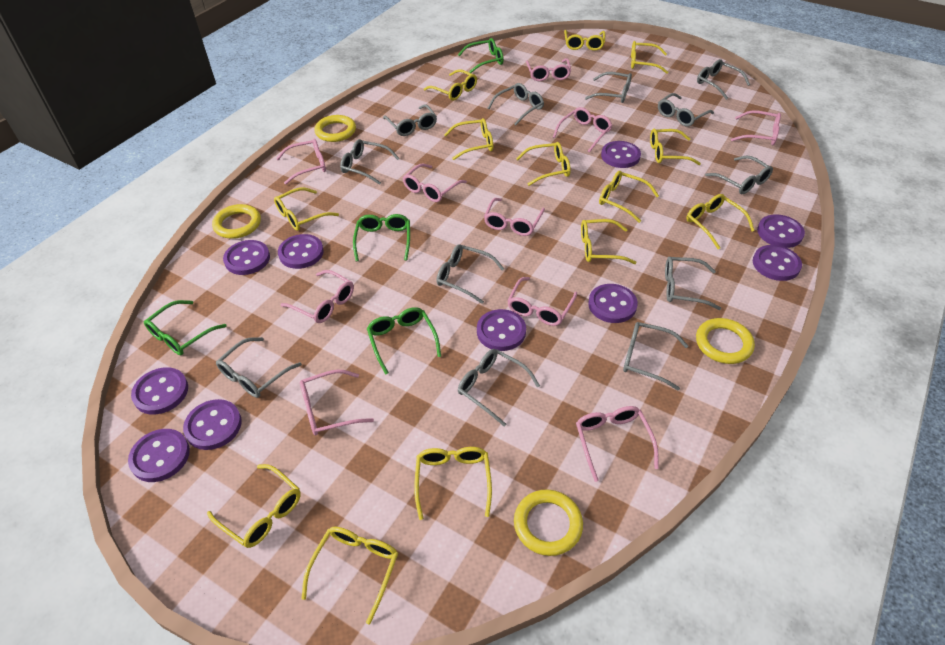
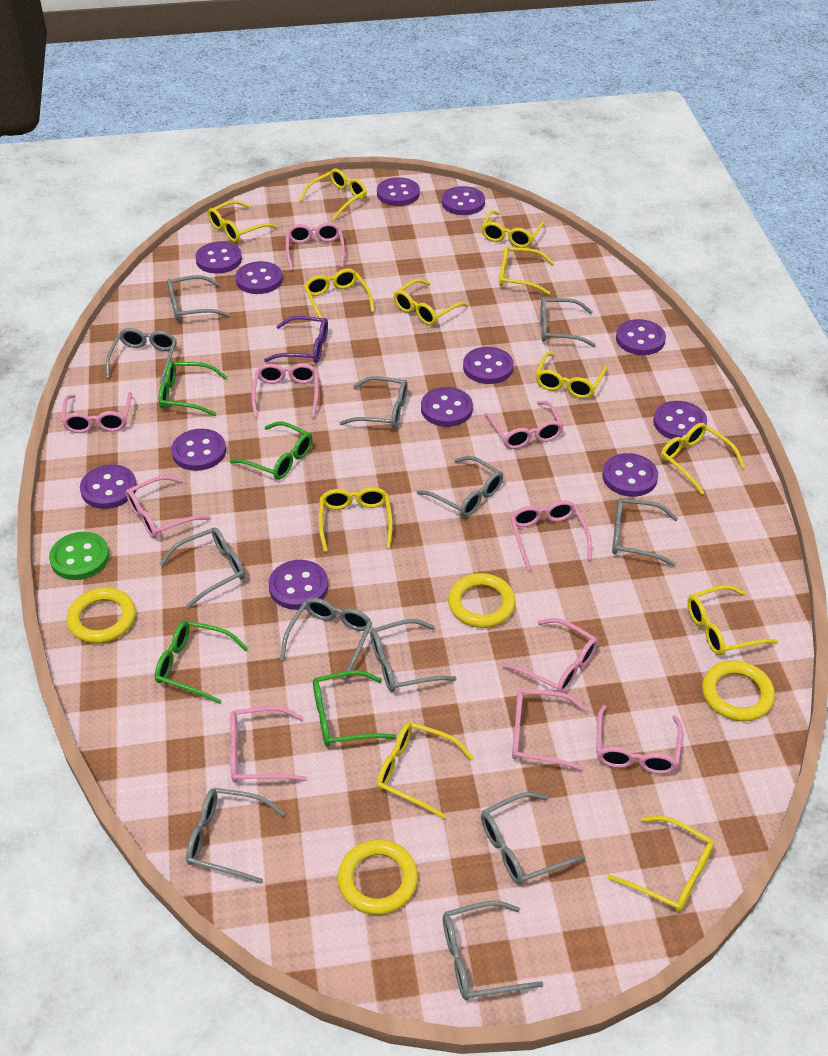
green button: none = 0 -> [49,532,109,580] = 1
purple button: [128,429,190,482] [131,367,188,415] [183,399,242,450] [223,240,270,275] [278,234,324,269] [477,309,526,351] [588,284,638,323] [601,141,641,168] [753,245,802,281] [757,214,805,248] = 10 -> [80,465,137,509] [171,429,226,471] [195,242,242,274] [235,261,283,294] [269,560,328,610] [377,177,420,206] [421,387,473,427] [442,186,485,215] [463,347,514,384] [602,453,658,497] [616,319,666,355] [653,401,707,439] = 12
purple glasses: none = 0 -> [264,316,328,363] = 1
yellow glasses: [207,464,301,548] [274,187,339,231] [301,526,398,625] [414,447,492,520] [424,69,477,100] [444,118,493,160] [516,142,571,186] [564,30,605,51] [581,219,637,264] [599,171,659,223] [631,41,668,74] [650,129,701,165] [686,194,755,249] = 13 -> [208,200,277,242] [299,169,367,220] [304,269,375,318] [319,487,393,552] [377,722,474,819] [394,279,469,325] [481,210,545,248] [499,246,554,295] [535,352,607,399] [607,816,714,912] [661,423,745,495] [687,585,778,656] = 12

